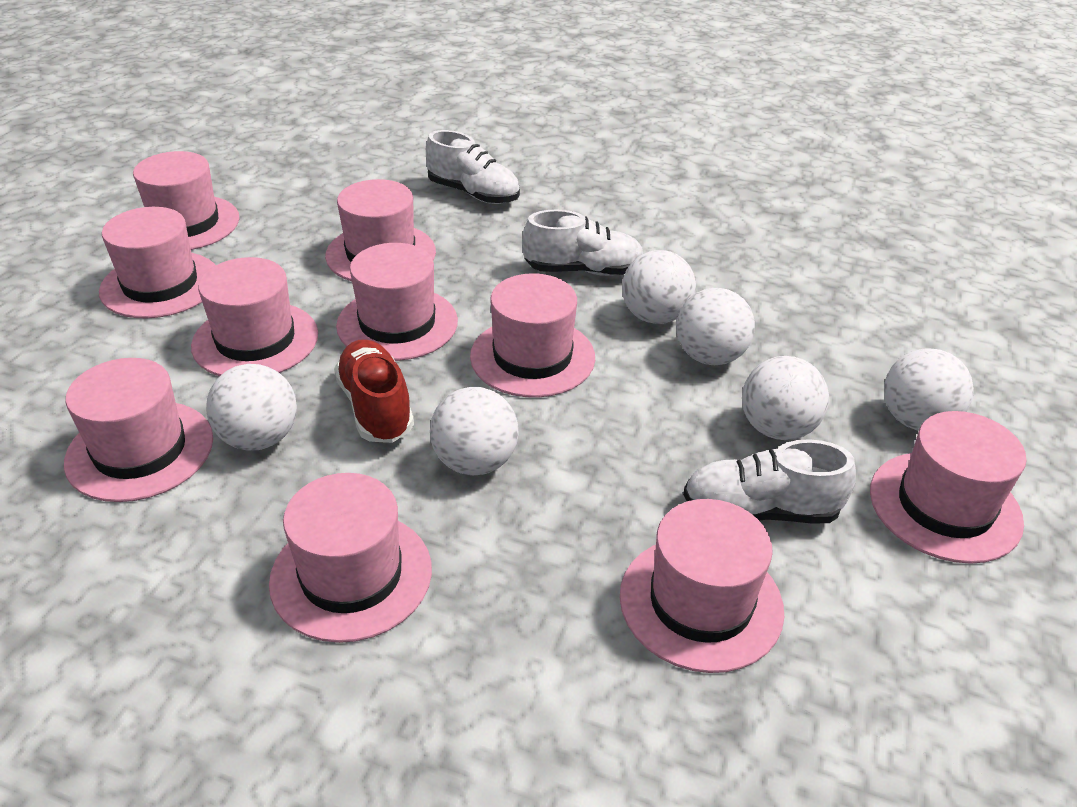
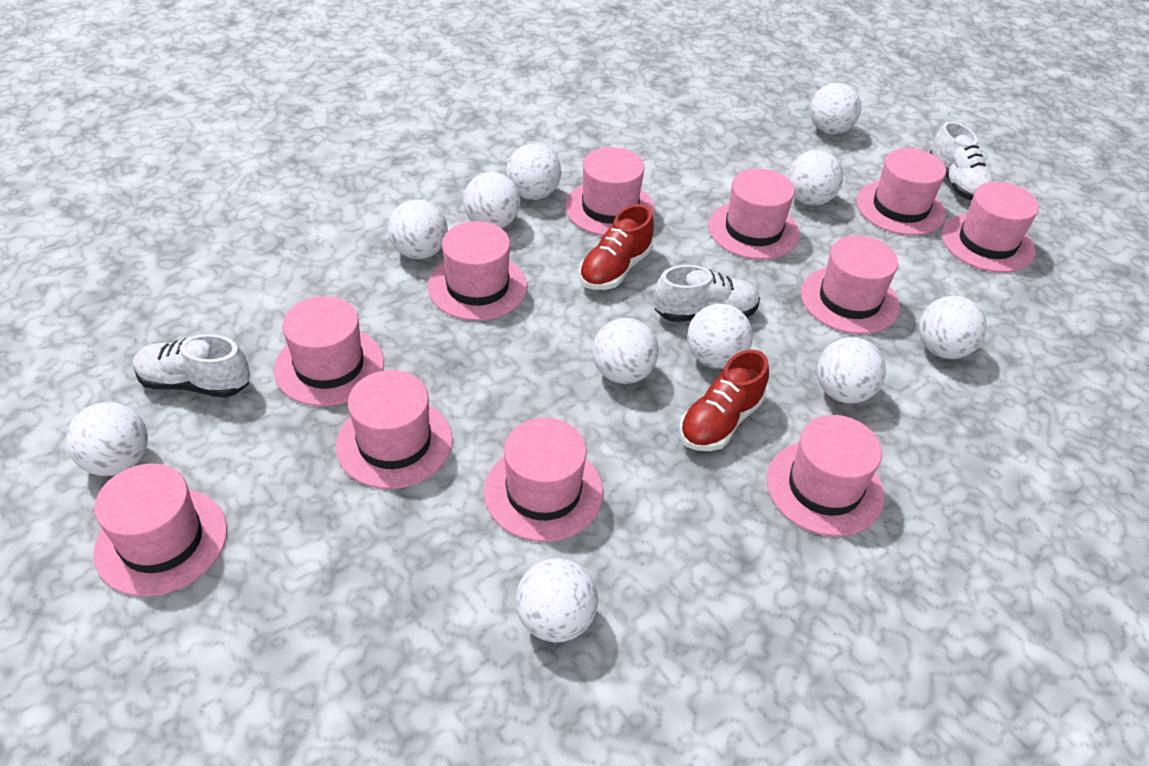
pink hat: [64,358,213,502] [99,207,216,318] [133,151,239,250] [191,257,318,376] [269,473,432,643] [325,179,436,281] [336,243,458,361] [470,273,595,398] [620,499,784,673] [870,411,1027,564] = 10 -> [93,464,227,597] [274,296,384,406] [336,370,453,489] [428,221,527,321] [484,418,603,542] [565,147,655,236] [708,169,800,260] [767,415,885,536] [801,236,900,334] [857,148,946,236] [941,182,1039,273] = 11
red shoe: [334,339,414,443] = 1 -> [579,204,654,290] [679,350,769,451] = 2
white ball: [206,364,297,450] [430,387,519,475] [622,250,696,324] [676,288,755,365] [742,356,829,440] [884,348,974,431] = 6 -> [66,402,148,476] [388,199,448,259] [463,172,521,228] [506,144,561,200] [516,558,598,643] [592,318,659,384] [687,304,753,369] [787,150,843,205] [810,83,861,134] [817,337,886,404] [919,296,987,359] = 11

